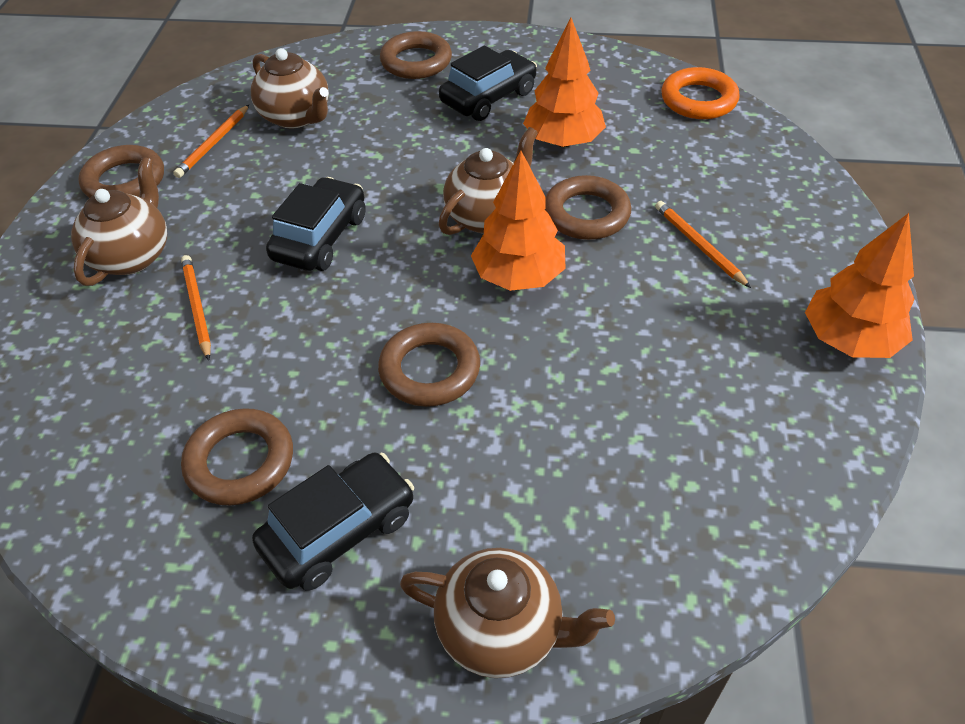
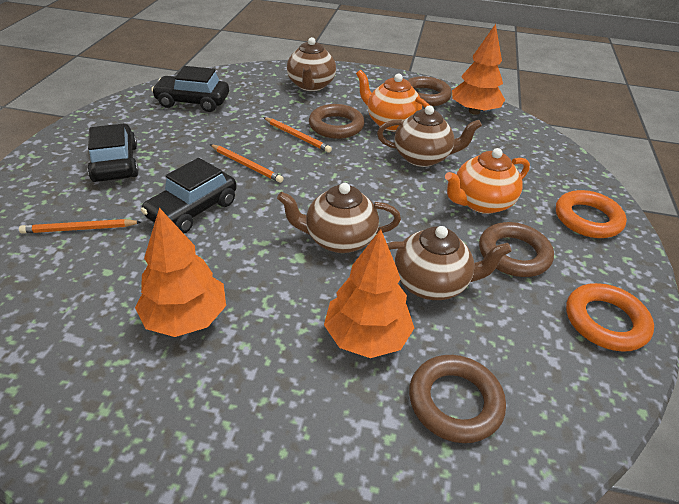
brown ring: [78,145,164,198] [181,408,293,506] [378,323,480,407] [380,31,452,79] [545,175,631,240] = 5 -> [309,104,364,139] [407,76,452,106] [409,355,506,443] [479,222,554,277] = 4
orange ring: [661,67,740,119] = 1 -> [556,190,627,238] [566,283,654,352] = 2
orange teapot: none = 0 -> [356,70,429,131] [445,148,530,214] = 2

